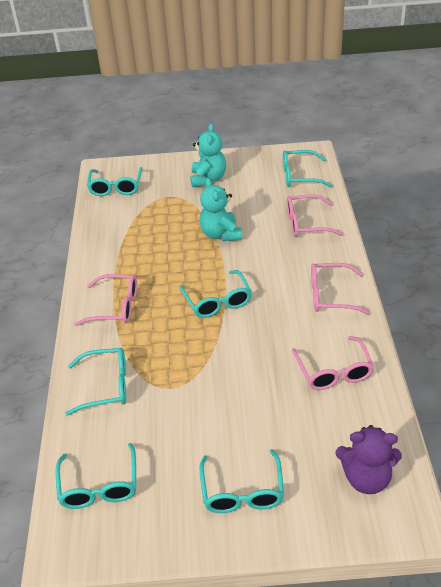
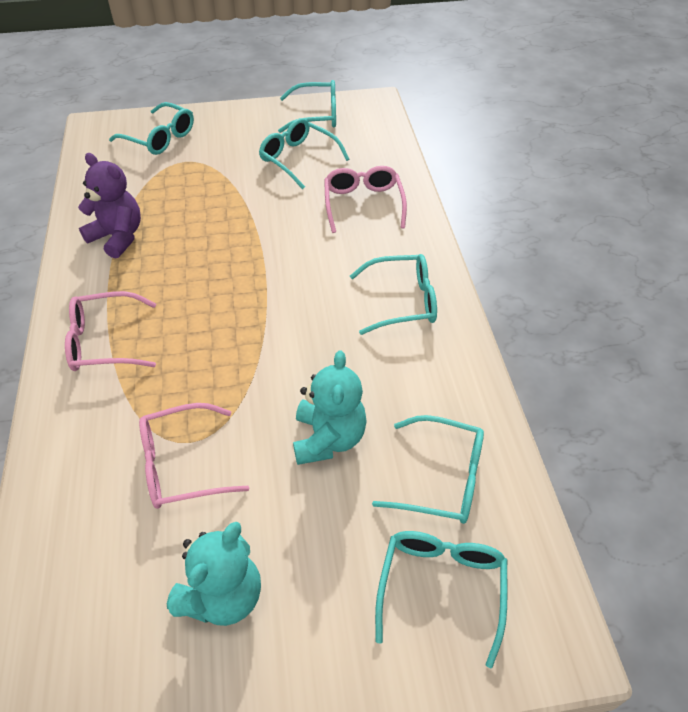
pink glasses: [75,274,137,326] [287,194,343,237] [292,336,374,390] [311,263,370,315] = 4 -> [65,291,156,371] [139,403,249,509] [324,166,407,233] = 3

